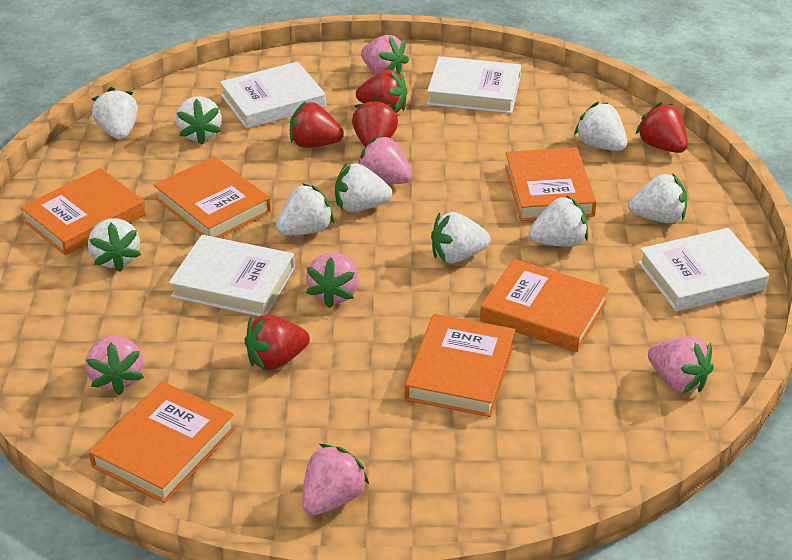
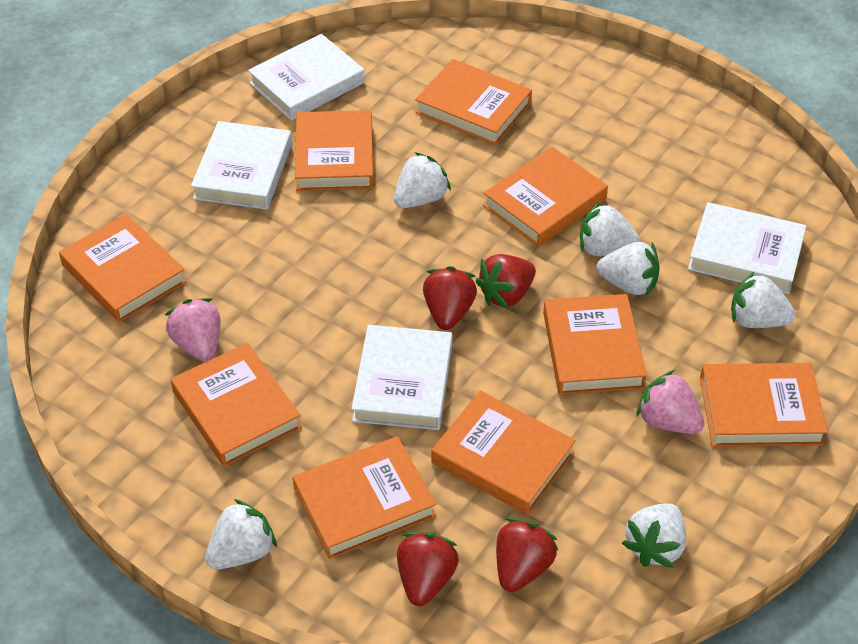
orange book: [20,168,146,256] [89,381,235,503] [154,156,271,238] [405,314,515,417] [480,259,609,352] [505,148,597,221] = 6 -> [59,214,187,323] [171,343,302,467] [292,436,436,559] [295,110,374,191] [415,59,532,145] [432,391,576,515] [483,147,608,247] [543,294,647,395] [700,363,828,447] = 9
pink strawberry: [86,335,144,395] [302,444,369,515] [306,253,359,308] [358,135,413,184] [361,35,409,75] [648,336,714,393] = 6 -> [165,298,220,362] [637,370,704,434] = 2
red strawberry: [244,314,310,371] [290,102,344,148] [352,98,398,147] [356,70,407,113] [636,102,688,153] = 5 -> [397,532,459,606] [423,266,477,330] [475,254,536,309] [496,518,559,592] = 4
white strawberry: [88,218,141,272] [92,87,138,140] [176,96,222,145] [276,183,334,235] [335,163,392,212] [431,212,490,263] [529,195,588,247] [574,102,627,151] [628,173,687,223] = 9 -> [205,499,277,569] [394,152,451,208] [580,202,641,256] [597,242,659,296] [622,503,686,568] [731,272,796,328] = 6

